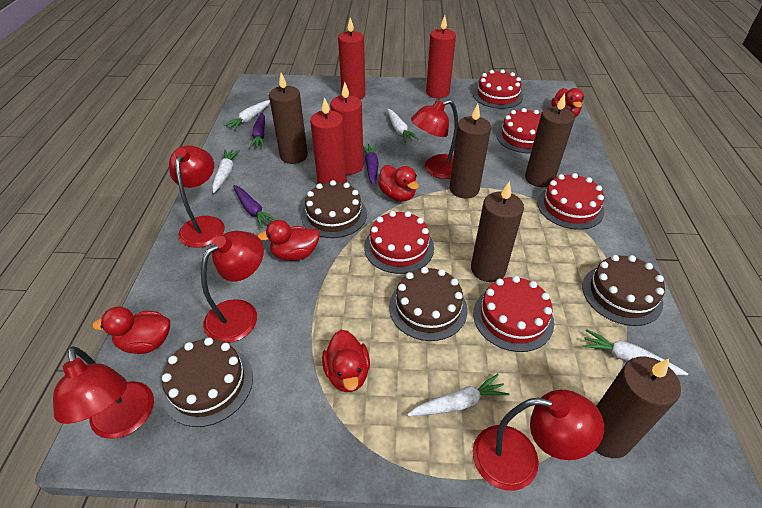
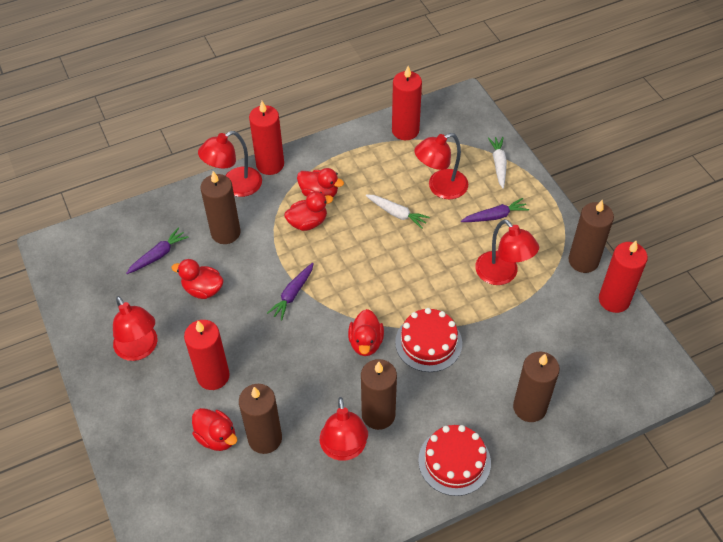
brown cake: [162,337,253,427] [301,180,367,238] [389,267,467,341] [582,255,665,326] = 4 -> none = 0
red cake: [364,211,434,274] [473,70,523,109] [473,276,554,352] [496,108,541,153] [537,173,604,230] = 5 -> [395,308,462,372] [418,425,491,496] = 2
white carrot: [212,150,240,193] [224,100,270,130] [387,109,419,143] [407,374,509,416] [583,329,688,375] = 5 -> [365,194,430,229] [488,137,507,189] = 2

